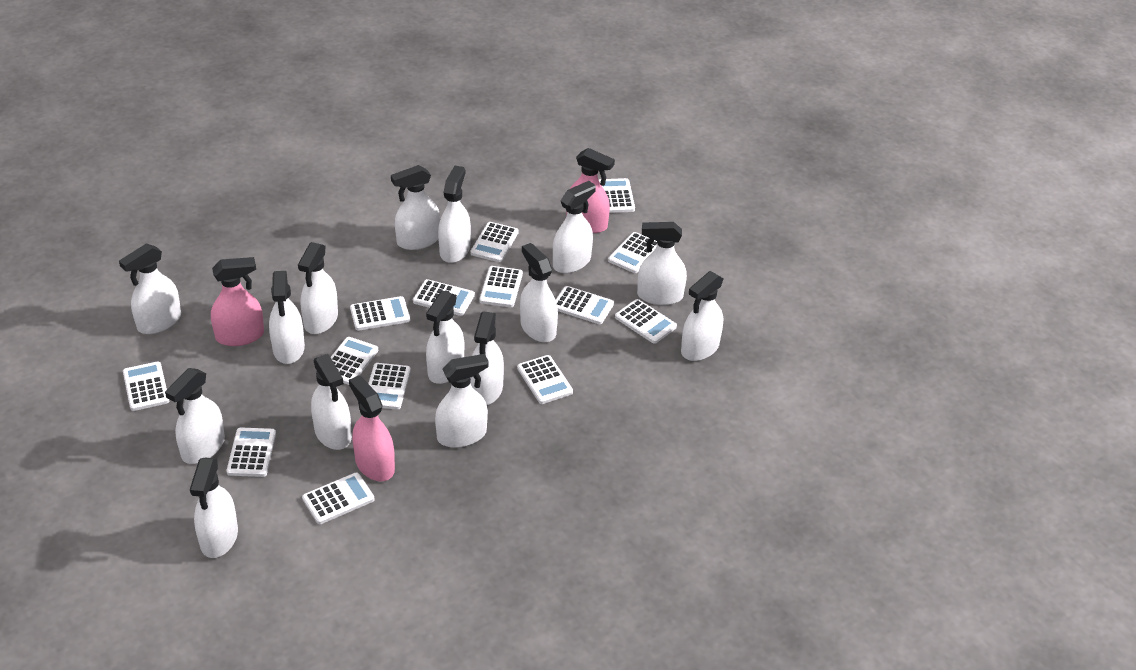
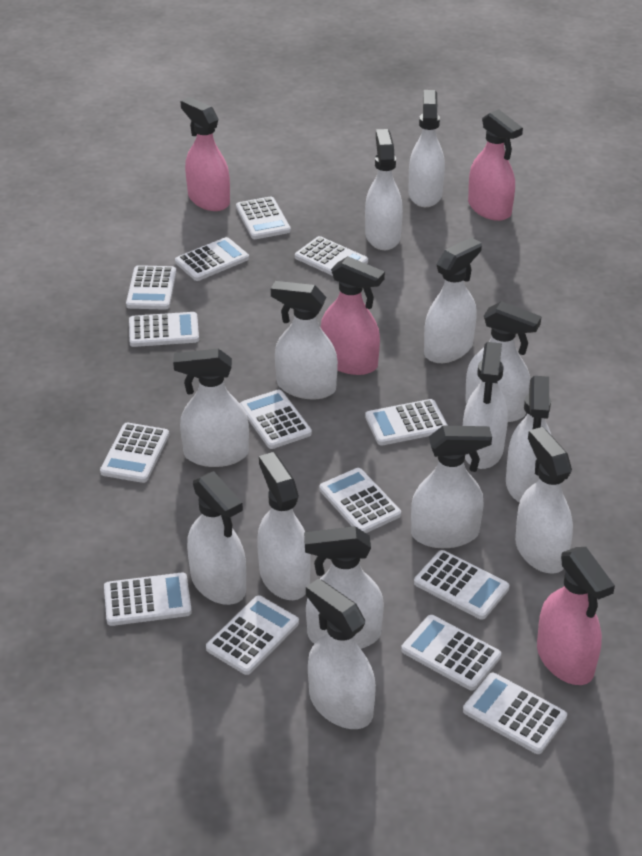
pink spray bottle: [211,257,264,346] [349,375,395,481] [570,148,615,233] = 3 -> [181,97,230,211] [321,256,385,375] [468,109,523,221] [537,547,615,685] = 4
white spray bottle: [119,243,181,334] [165,368,225,464] [190,458,238,558] [269,271,305,364] [298,242,338,334] [311,354,352,450] [391,165,440,250] [426,291,464,384] [435,354,489,448] [438,166,471,263] [470,311,504,405] [520,243,558,342] [553,181,596,273] [637,222,687,305] [681,271,724,361] = 15 -> [173,349,249,467] [187,471,246,605] [257,452,311,600] [271,281,338,399] [304,526,384,649] [306,578,376,729] [365,129,403,250] [408,90,445,207] [411,426,492,548] [424,237,482,363] [463,342,508,469] [465,301,542,422] [506,376,552,502] [515,427,573,574] = 14

